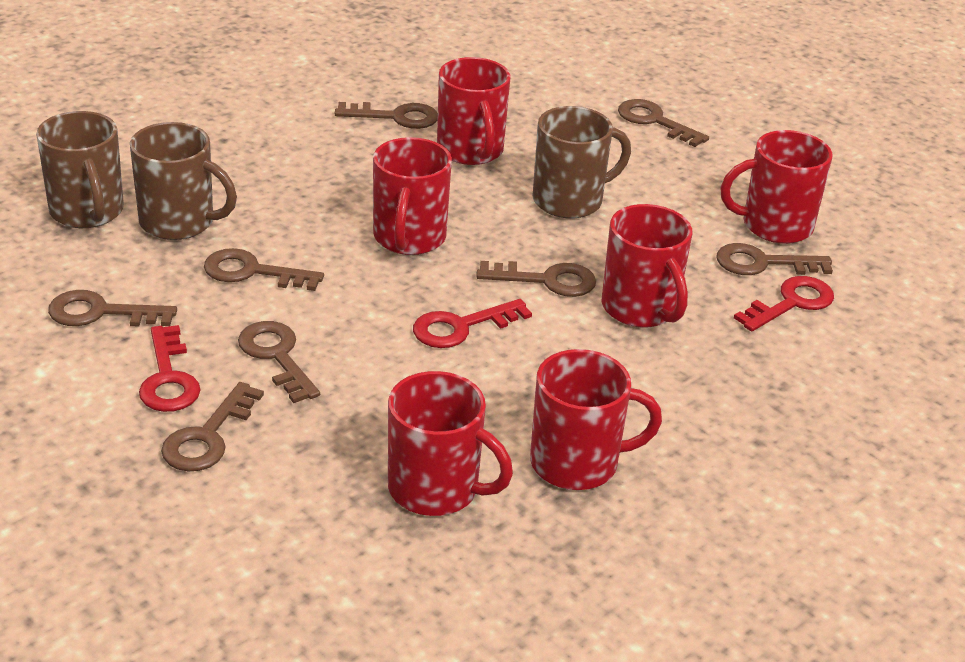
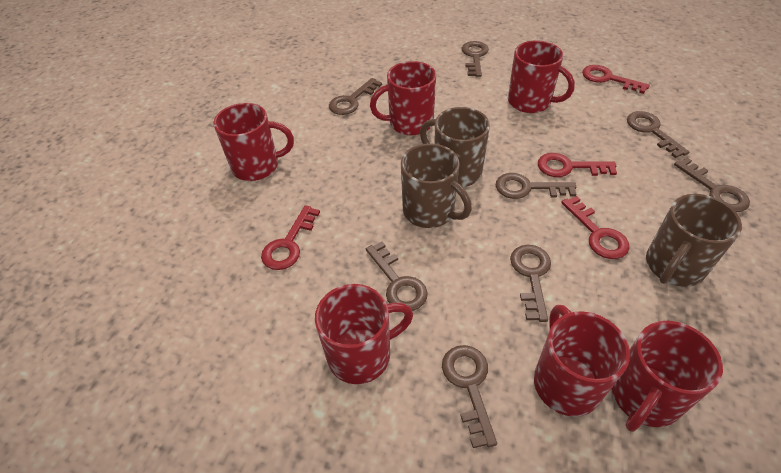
red key: [139,325,201,412] [413,299,532,348] [734,276,834,332] = 3 -> [261,205,320,270] [538,153,617,177] [561,196,630,259] [582,65,650,94] = 4

